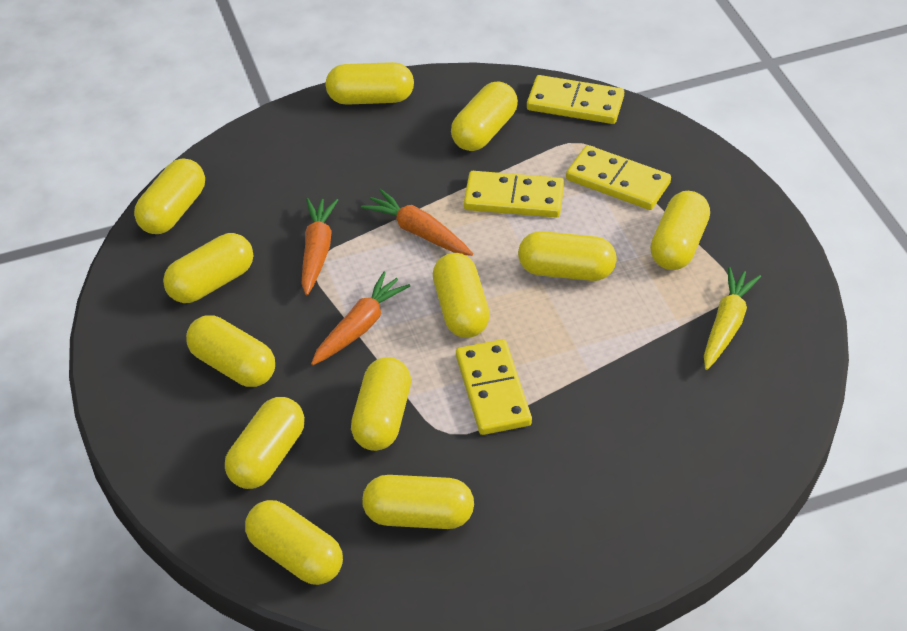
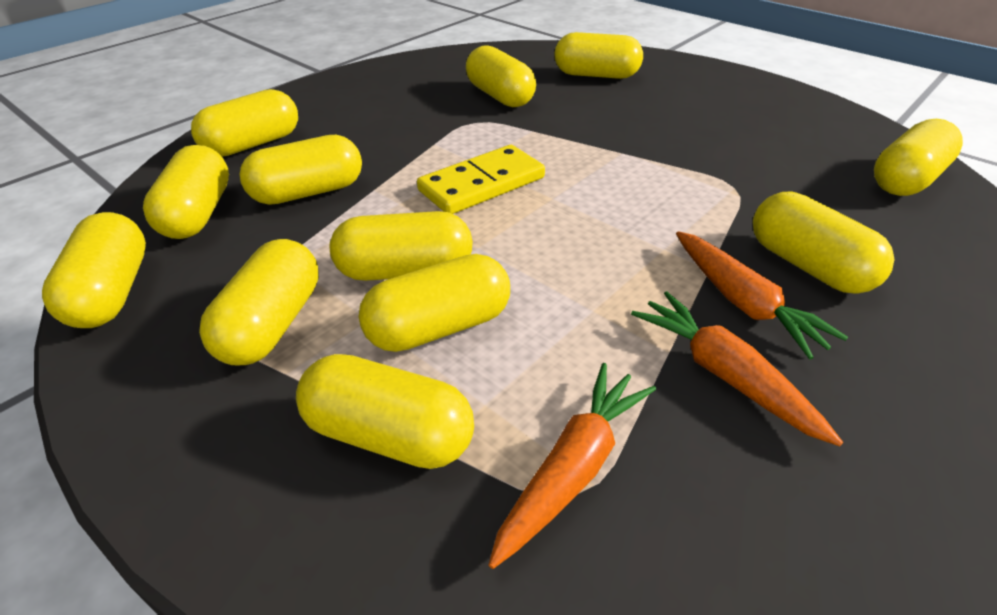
yellow carrot: [704,267,761,370] = 1 -> none = 0
yellow domino: [456,339,532,435] [464,171,564,218] [527,75,624,124] [566,145,671,210] = 4 -> [417,145,545,214] = 1

